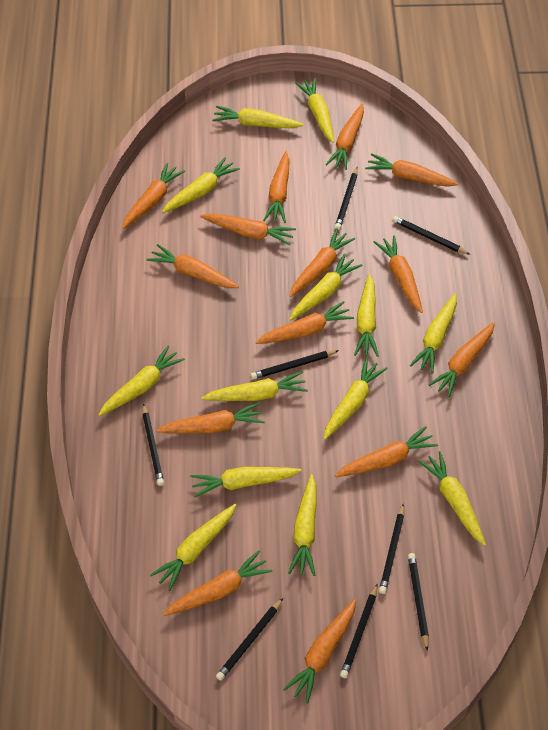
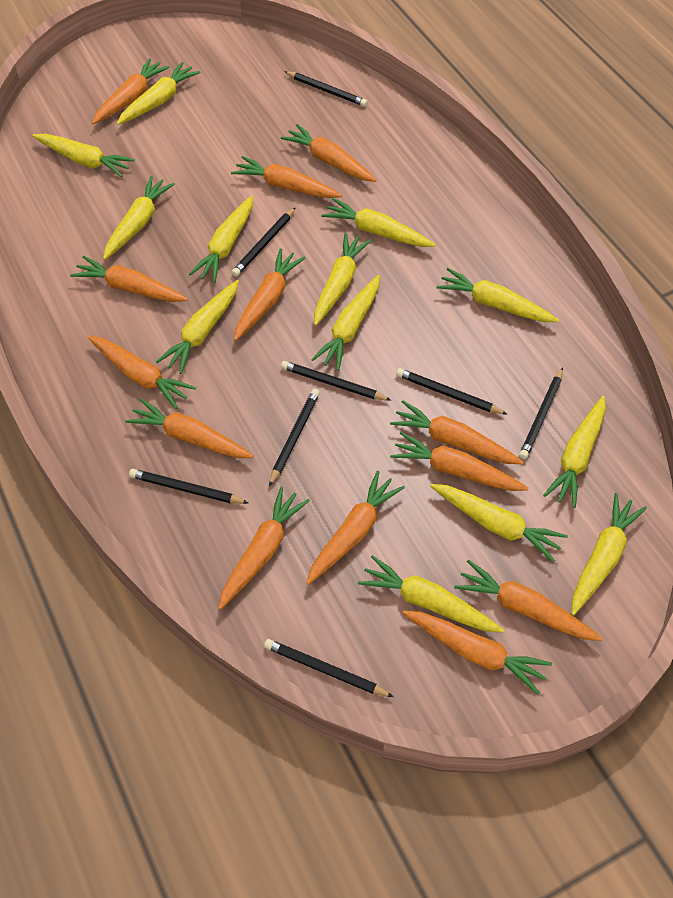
orange carrot: [122,163,185,229] [146,244,239,288] [156,402,265,433] [163,550,272,616] [200,213,296,246] [255,301,354,344] [263,151,290,223] [283,599,356,704] [289,228,355,297] [326,104,364,170] [335,426,438,477] [365,153,459,187] [374,236,423,313] [428,322,495,397] = 14 -> [70,256,188,302] [88,336,196,409] [92,58,169,124] [125,398,254,458] [218,486,310,610] [231,156,342,198] [234,248,306,341] [281,124,377,182] [306,471,405,585] [390,400,524,464] [390,432,529,491] [403,611,552,695] [454,560,603,641] = 13

